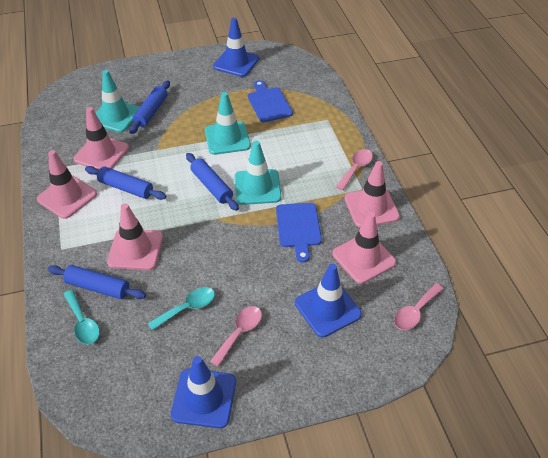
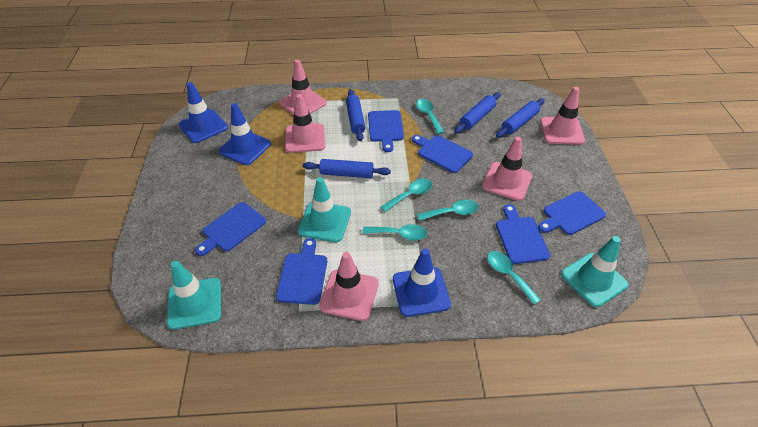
blue cutting board: [248,80,293,122] [276,203,322,263] = 2 -> [195,202,266,256] [276,238,327,305] [368,110,404,152] [412,135,473,173] [496,204,550,264] [538,191,606,235] = 6
pink spoon: [210,306,262,367] [336,149,373,191] [394,283,444,330] = 3 -> none = 0
turquoise spoon: [64,290,100,345] [148,287,215,331] = 2 -> [362,224,427,240] [381,178,432,212] [416,99,444,134] [417,200,478,221] [487,251,541,305] = 5

